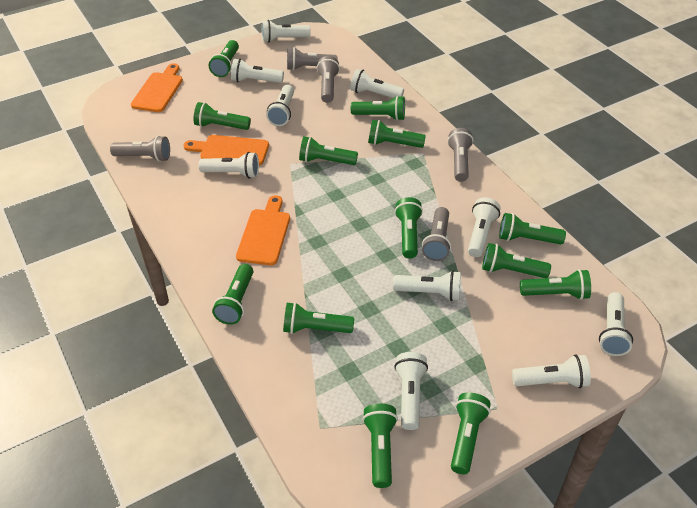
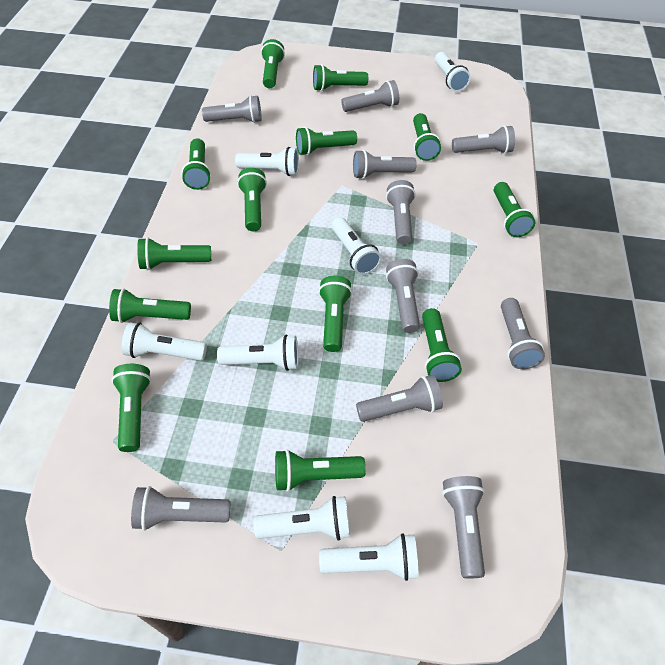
grey flashlight: [110,135,170,162] [287,47,337,71] [317,56,340,103] [422,207,451,261] [448,128,473,182] = 5 -> [131,486,231,531] [202,95,262,123] [341,80,399,112] [353,150,417,179] [356,375,443,422] [386,180,416,245] [386,259,420,333] [442,476,485,579] [452,126,515,154] [501,298,545,369] = 10
orange cutting board: [131,63,183,112] [183,135,269,166] [236,195,290,265] = 3 -> none = 0
white flashlight: [199,152,259,179] [231,59,284,83] [262,20,311,42] [266,85,294,126] [350,69,404,98] [393,270,461,301] [394,352,428,430] [468,197,500,257] [512,354,591,388] [599,292,633,356] = 10 -> [122,322,207,361] [217,335,299,371] [235,147,299,176] [254,496,350,541] [319,533,418,581] [331,217,381,275] [435,52,471,92] = 7

